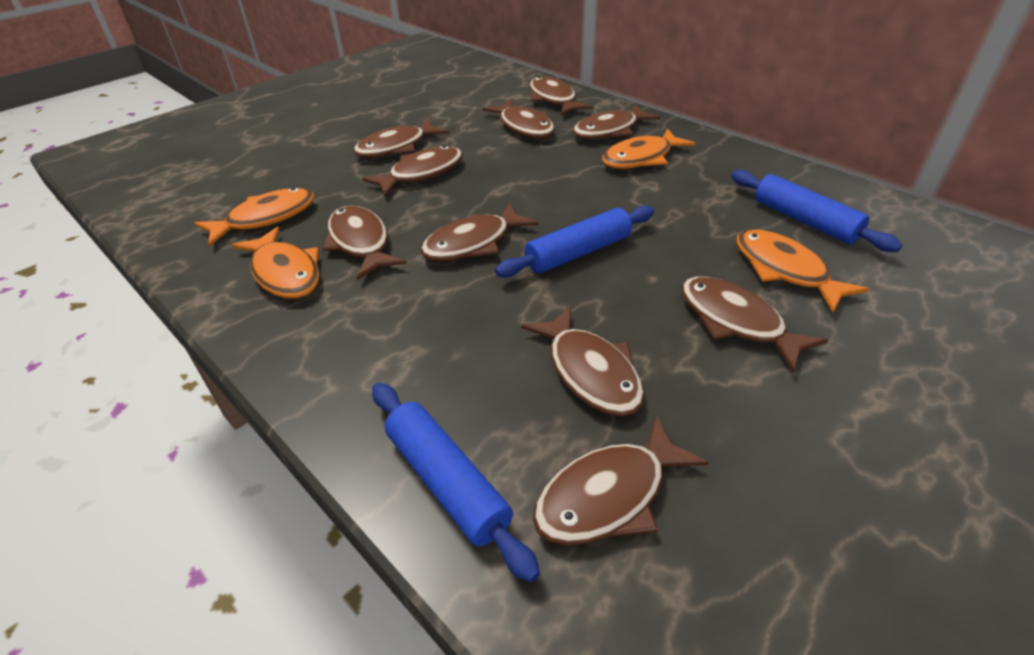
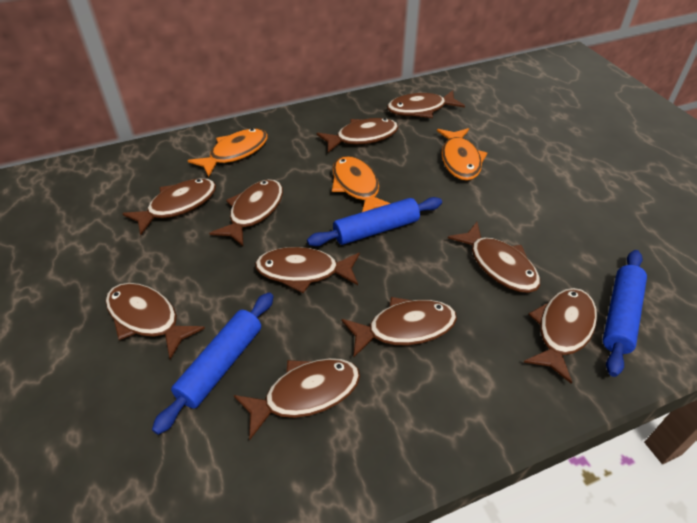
orange fish: [195,187,315,247] [232,227,320,298] [602,128,696,169] [737,229,869,312] = 4 -> [188,129,268,177] [332,156,391,212] [437,128,487,181] = 3

